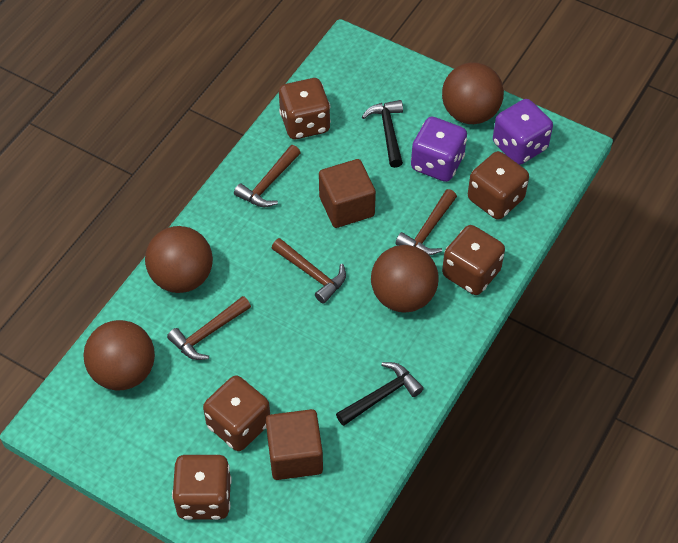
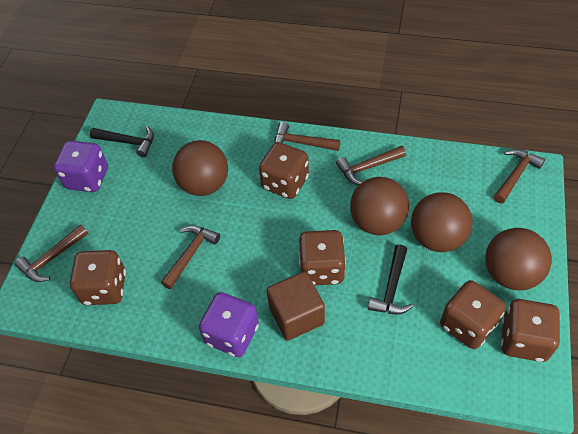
brown cube: [266,409,323,480] [319,159,376,228] = 2 -> [266,272,325,341] = 1
brown hammer: [167,296,251,360] [234,145,301,207] [272,238,346,304] [396,189,457,256] = 4 -> [15,224,88,282] [161,225,220,289] [274,122,340,151] [336,146,406,185] [493,149,545,203] = 5

